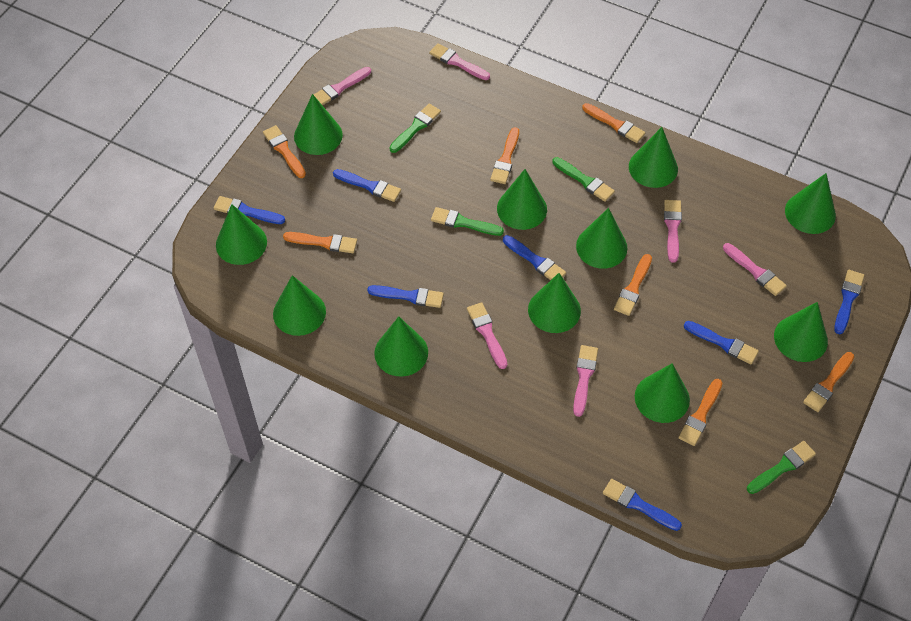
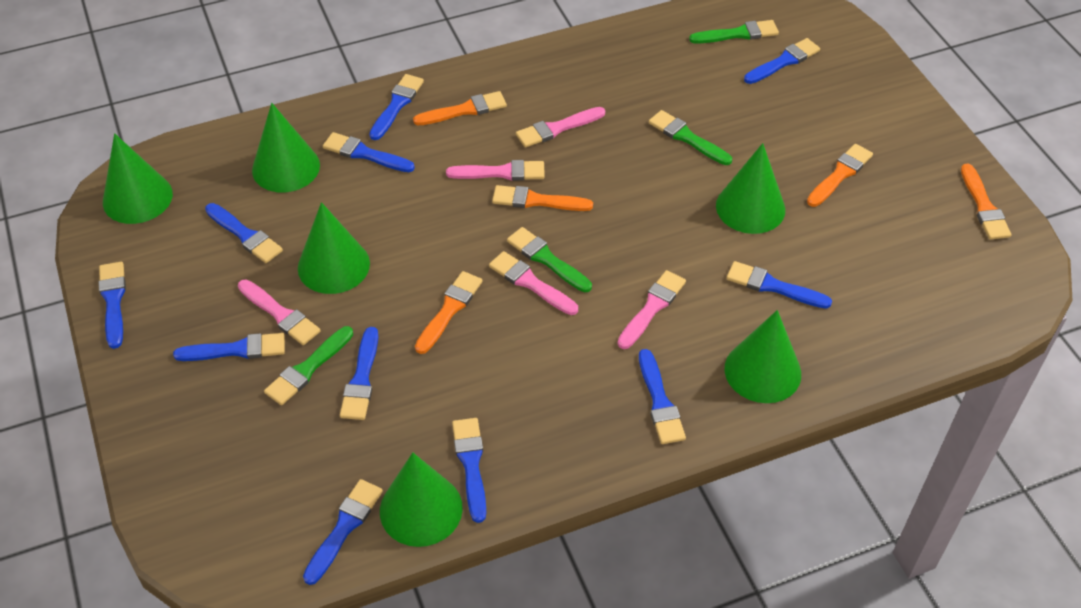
blue brush: [214,196,285,224] [333,169,401,202] [367,285,444,308] [503,235,566,280] [603,479,682,531] [684,321,759,364] [834,270,864,334] = 7 -> [99,262,126,349] [173,333,285,361] [205,203,283,263] [303,479,383,585] [323,132,415,172] [340,327,379,420] [369,74,424,140] [452,418,486,523] [639,349,686,444] [726,261,832,309] [744,38,820,84] = 11
green cone: [216,204,267,265] [273,275,326,336] [294,94,343,155] [374,317,428,377] [497,169,547,230] [528,273,581,333] [576,208,627,269] [629,127,678,188] [635,363,690,423] [774,302,828,362] [785,173,836,234] = 11 -> [103,133,173,224] [252,103,320,192] [298,202,370,294] [380,452,463,547] [716,143,785,234] [724,310,801,403] = 6
orange brush: [263,125,306,178] [283,232,357,253] [490,127,519,184] [582,103,645,143] [614,254,652,316] [678,379,722,446] [803,352,854,412] = 7 -> [413,91,507,125] [415,271,483,354] [492,185,593,211] [807,144,873,207] [961,164,1012,240] = 5
pink brush: [313,67,371,105] [429,43,490,80] [467,302,507,369] [573,345,598,417] [664,200,682,263] [723,243,787,296] = 6 -> [238,279,321,345] [446,160,545,181] [489,251,578,315] [516,107,605,147] [618,270,686,349] = 5

